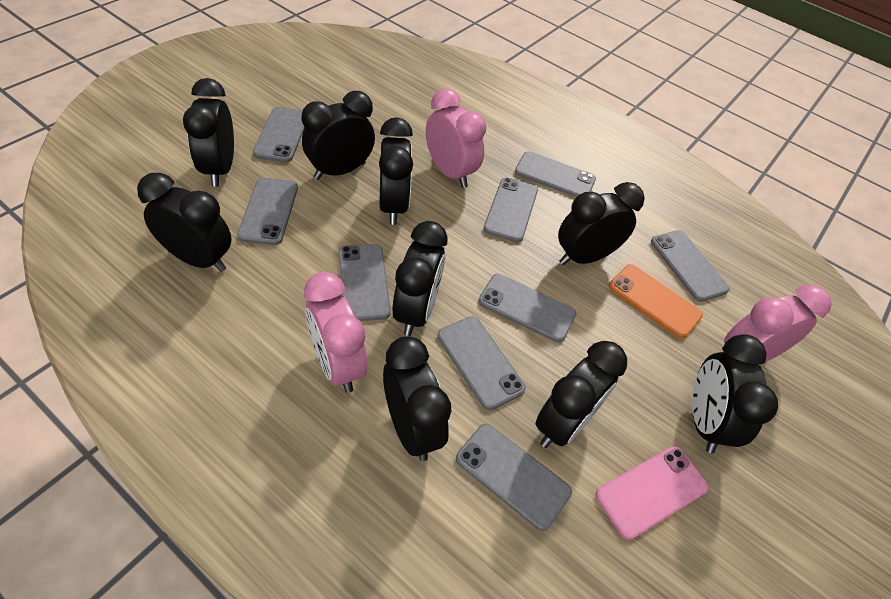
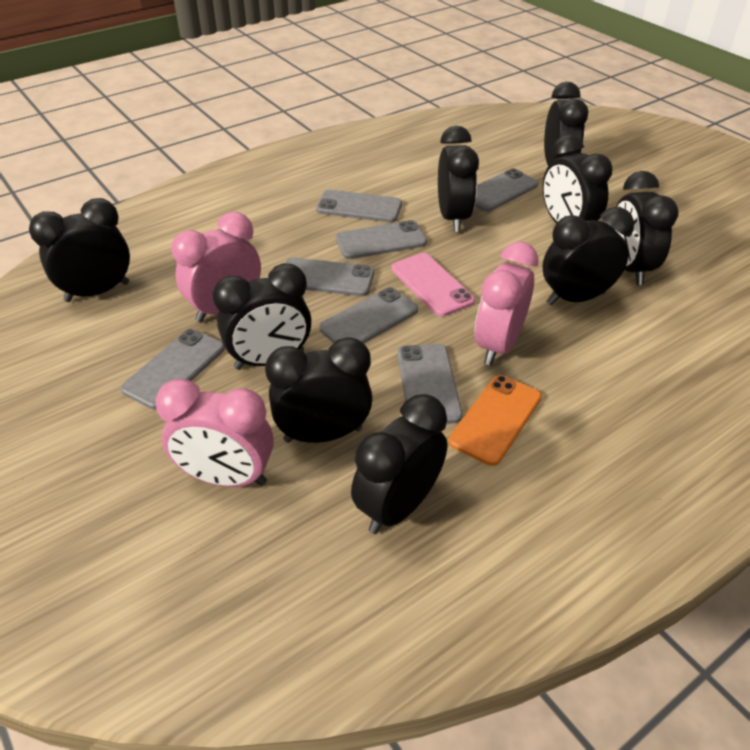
grey phone: [237,178,298,245] [253,107,305,163] [338,244,391,321] [437,316,526,410] [456,424,572,531] [478,274,577,342] [483,178,538,242] [515,151,596,197] [651,230,730,302] = 9 -> [121,329,225,410] [285,257,374,296] [316,190,402,222] [319,287,418,343] [336,220,427,259] [397,344,462,424] [475,168,538,212] = 7

